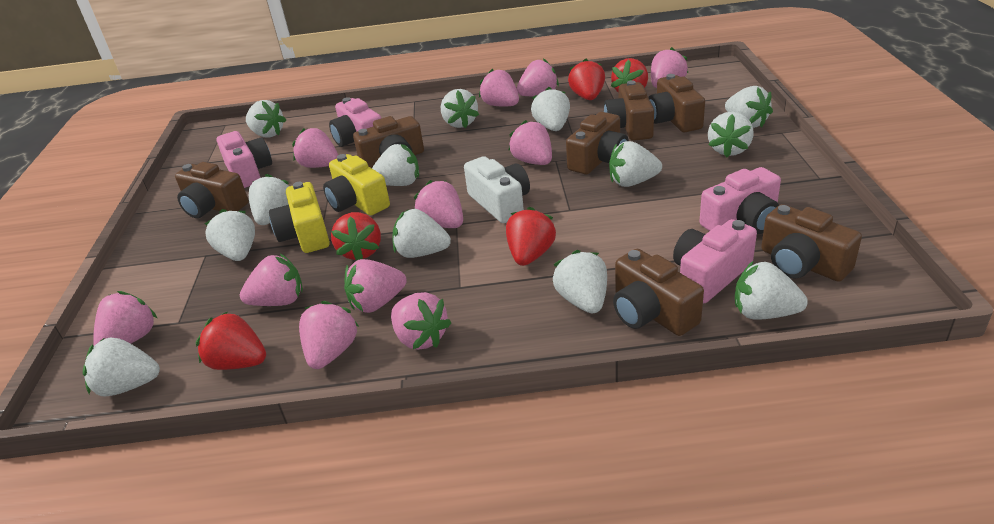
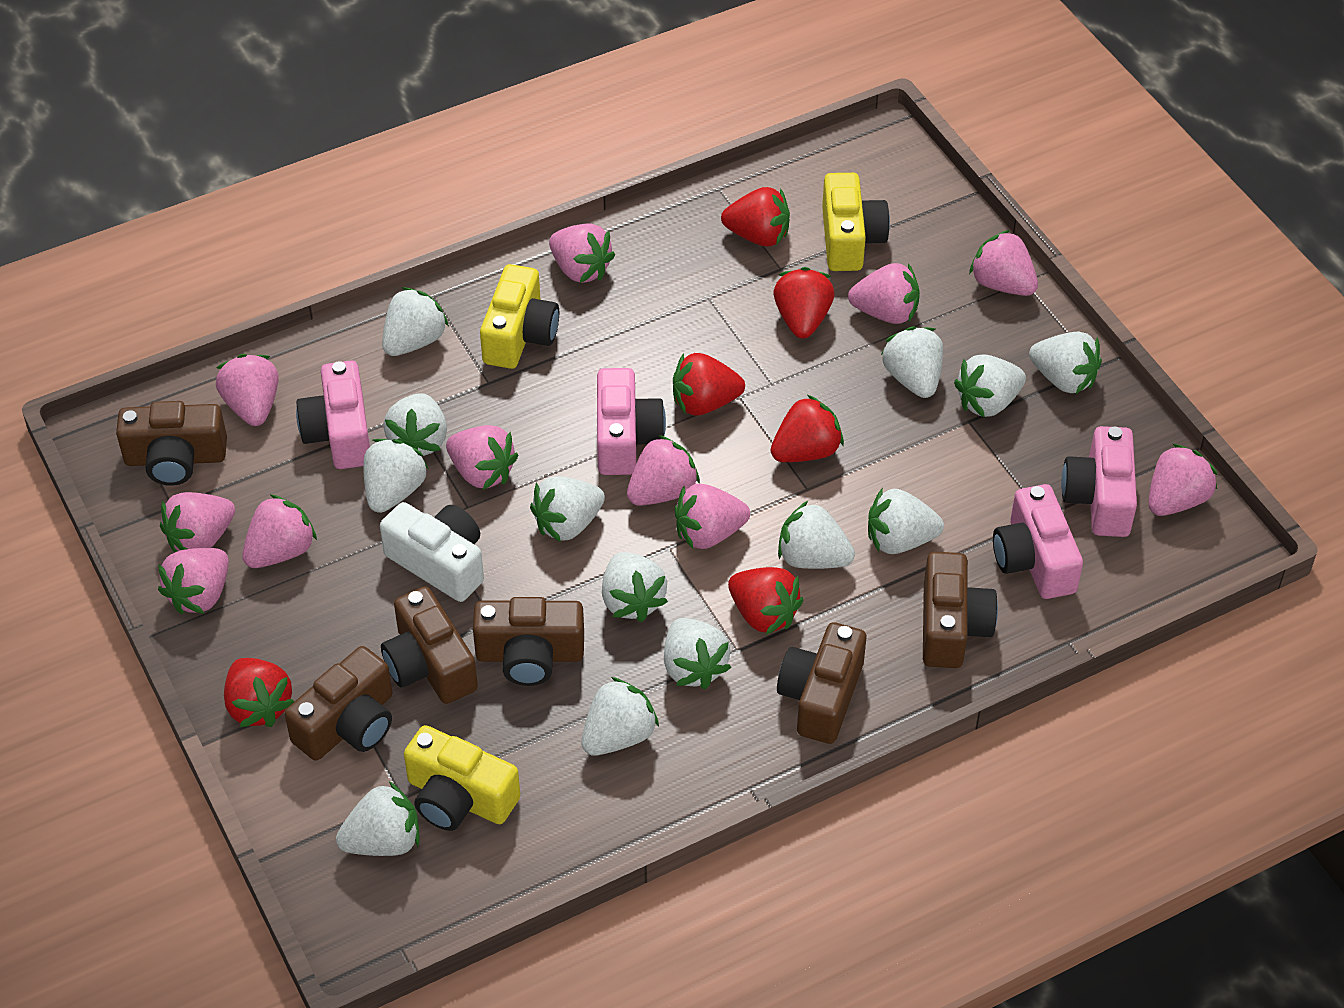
brown camera: [175,162,249,218] [353,116,424,168] [566,112,629,174] [604,80,654,141] [613,249,704,336] [648,74,705,132] [761,204,862,282] = 7 -> [116,401,227,486] [285,646,393,761] [381,586,478,704] [473,597,584,686] [777,622,866,744] [923,552,998,668] = 6
red strawberry: [196,311,266,370] [331,212,381,260] [506,207,556,266] [568,58,605,100] [611,58,648,92] = 5 -> [224,658,295,727] [673,353,745,416] [721,187,790,246] [728,567,803,635] [770,395,844,462] [774,267,835,339] = 6
yellow camera: [269,182,330,253] [323,154,390,215] = 2 -> [404,725,520,831] [480,264,559,369] [822,173,890,271] = 3

